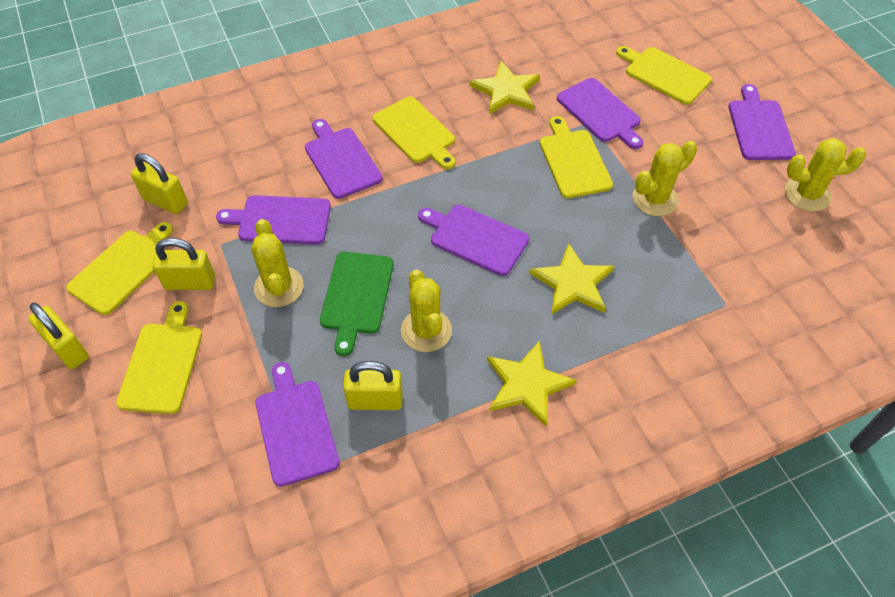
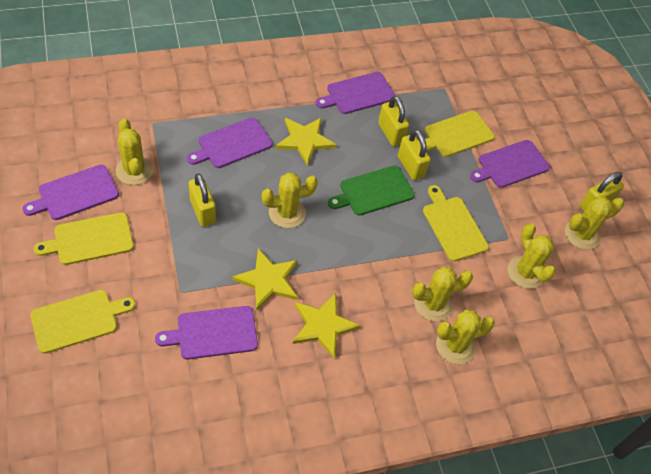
purple cutting board: [216,195,331,245] [255,362,339,487] [305,119,383,199] [418,205,529,276] [557,78,643,149] [728,84,796,160] = 6 -> [22,165,119,220] [155,306,258,359] [187,117,273,168] [316,72,395,114] [470,140,550,188] = 5
yellow cactus: [251,219,304,307] [401,270,452,352] [633,141,697,216] [785,138,866,212] = 4 -> [116,119,153,185] [262,172,318,228] [412,267,473,321] [436,309,495,364] [507,223,556,289] [565,196,624,250] = 6
yellow cutting board: [66,222,173,315] [116,301,202,414] [372,97,455,169] [540,116,613,198] [616,46,712,105] = 5 -> [30,290,136,354] [33,212,134,265] [423,185,489,261] [425,111,495,157] = 4

